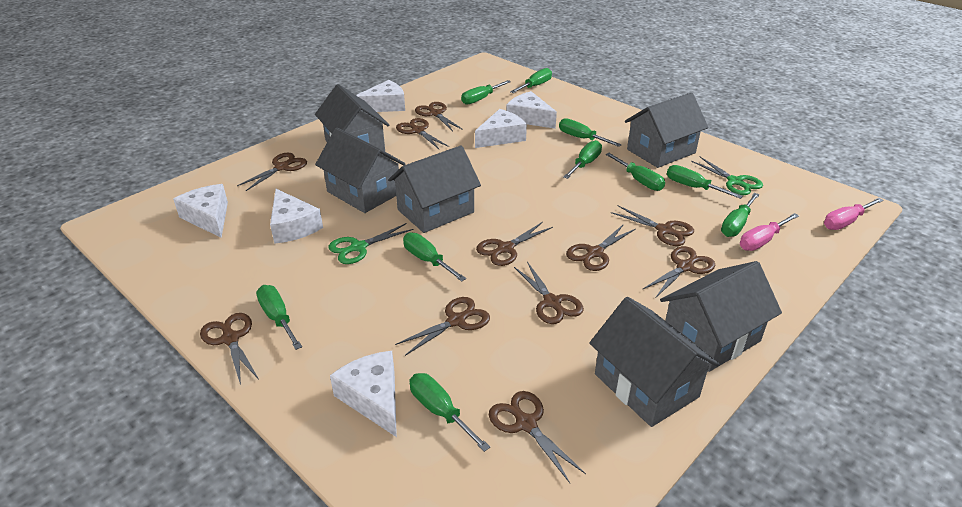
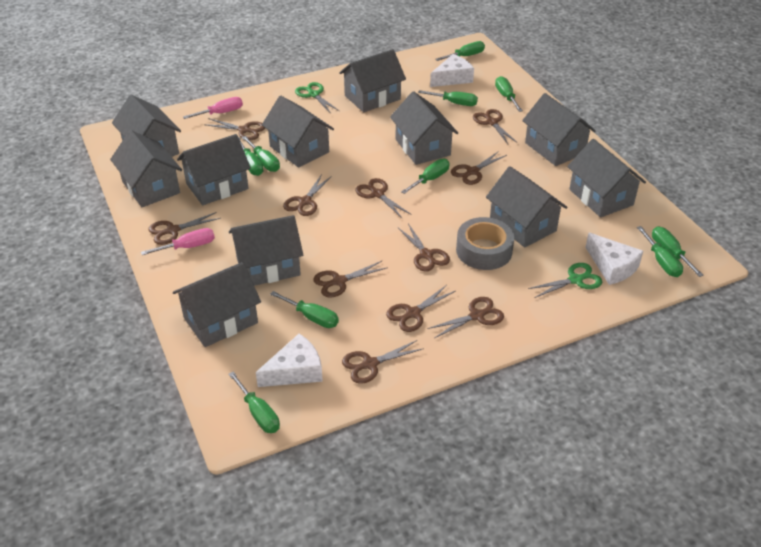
grey house: [315,84,389,151] [315,128,405,213] [389,145,481,233] [589,297,719,427] [625,92,708,168] [660,261,782,372] = 6 -> [110,130,182,207] [112,95,181,157] [173,262,261,347] [177,134,251,205] [229,215,303,286] [262,96,334,168] [339,49,406,112] [390,91,458,165] [486,166,567,247] [522,93,596,166] [567,139,646,217] = 11
grey tape: none = 0 -> [456,217,514,270] = 1
white cheese: [173,184,228,238] [270,189,323,244] [330,351,397,437] [356,80,405,112] [475,109,527,148] [506,91,557,129] = 6 -> [256,334,323,387] [430,54,474,87] [585,233,643,285] = 3

